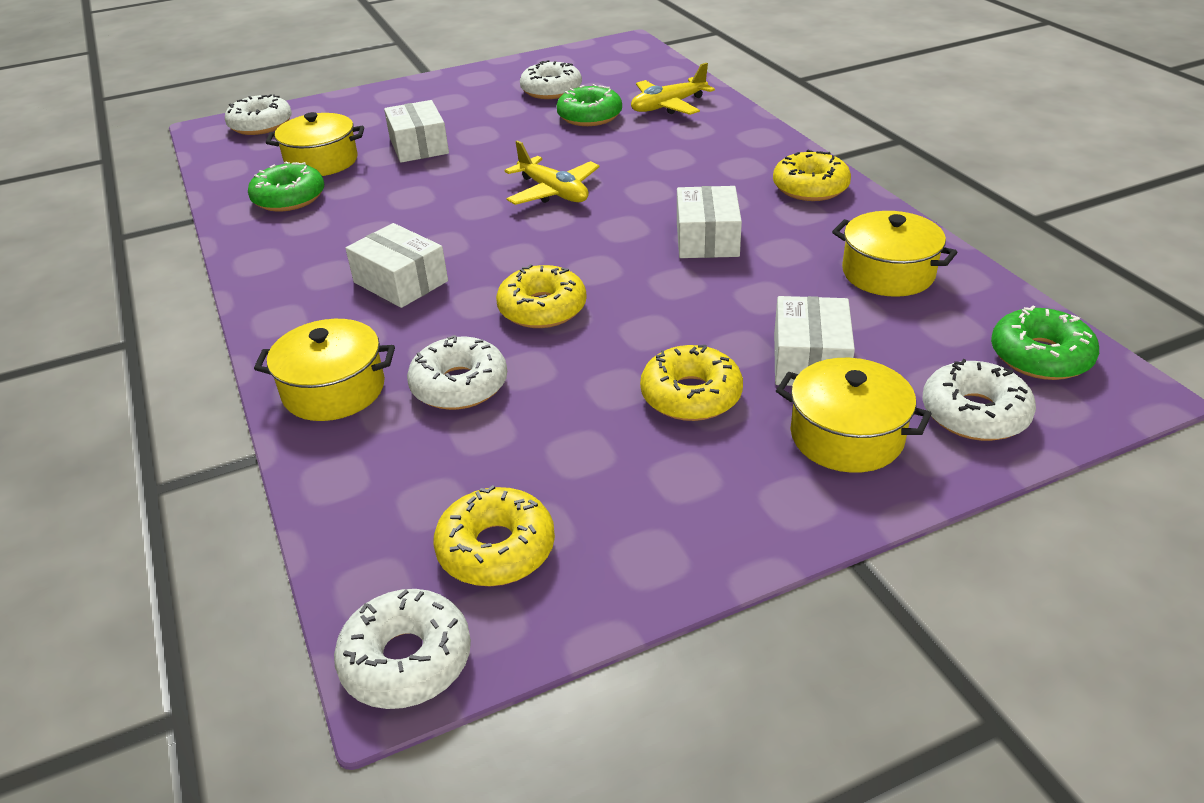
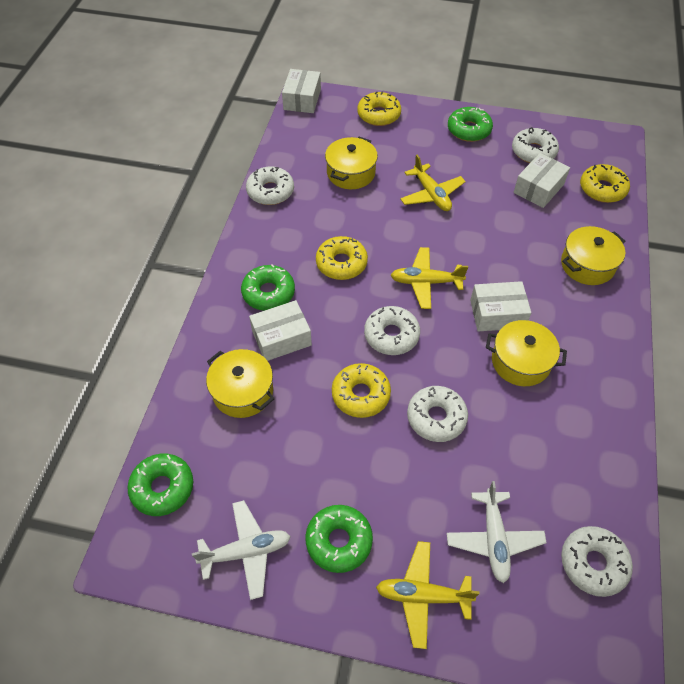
green donut: [248,162,324,212] [557,84,622,126] [991,306,1099,380] = 3 -> [128,454,193,516] [241,264,295,311] [305,505,373,573] [448,107,493,142] = 4
white plane: none = 0 -> [192,500,291,600] [447,481,547,583] = 2
yellow plane: [505,140,600,205] [631,63,715,115] = 2 -> [376,541,479,649] [391,247,468,309] [400,155,466,211] = 3

